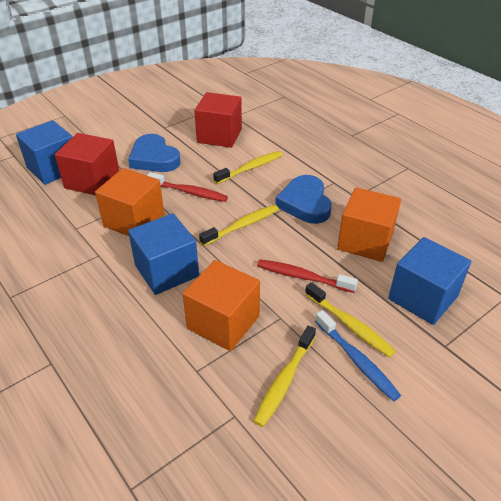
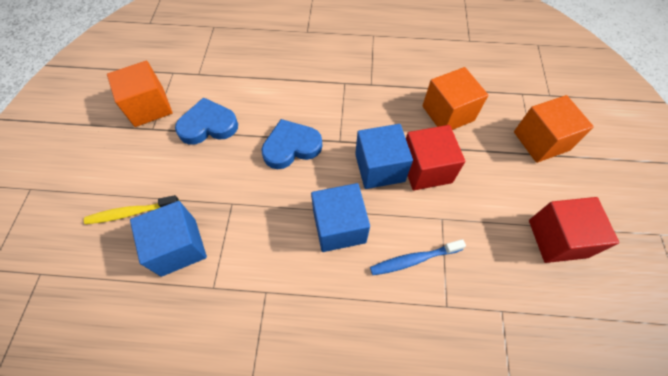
red toothbrush: [147,172,228,202] [257,259,358,293] = 2 -> none = 0
yellow toothbrush: [199,205,279,246] [213,151,283,184] [253,326,316,427] [305,282,396,357] = 4 -> [84,195,179,224] = 1

